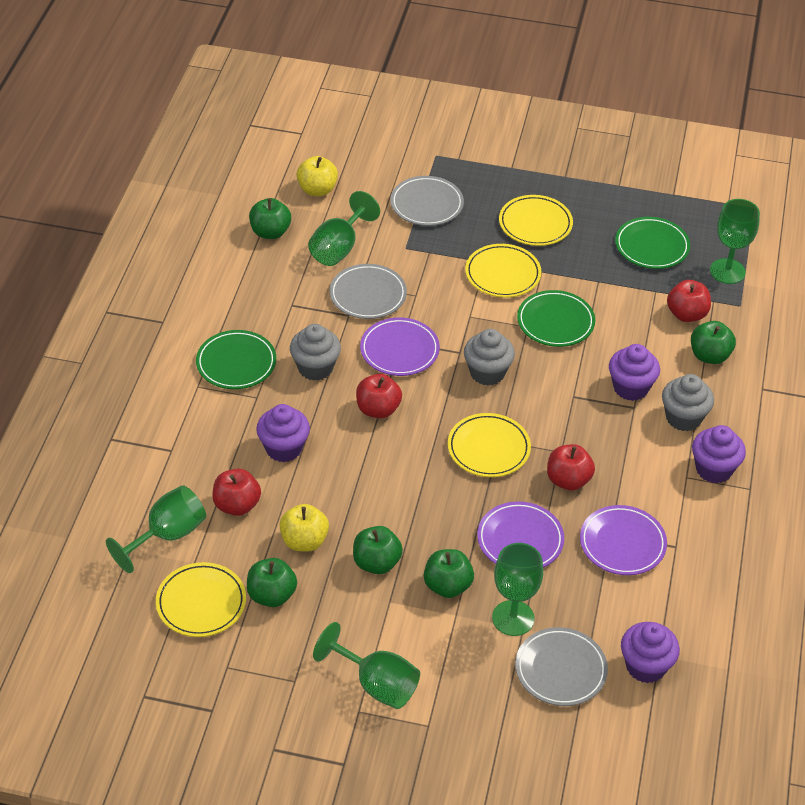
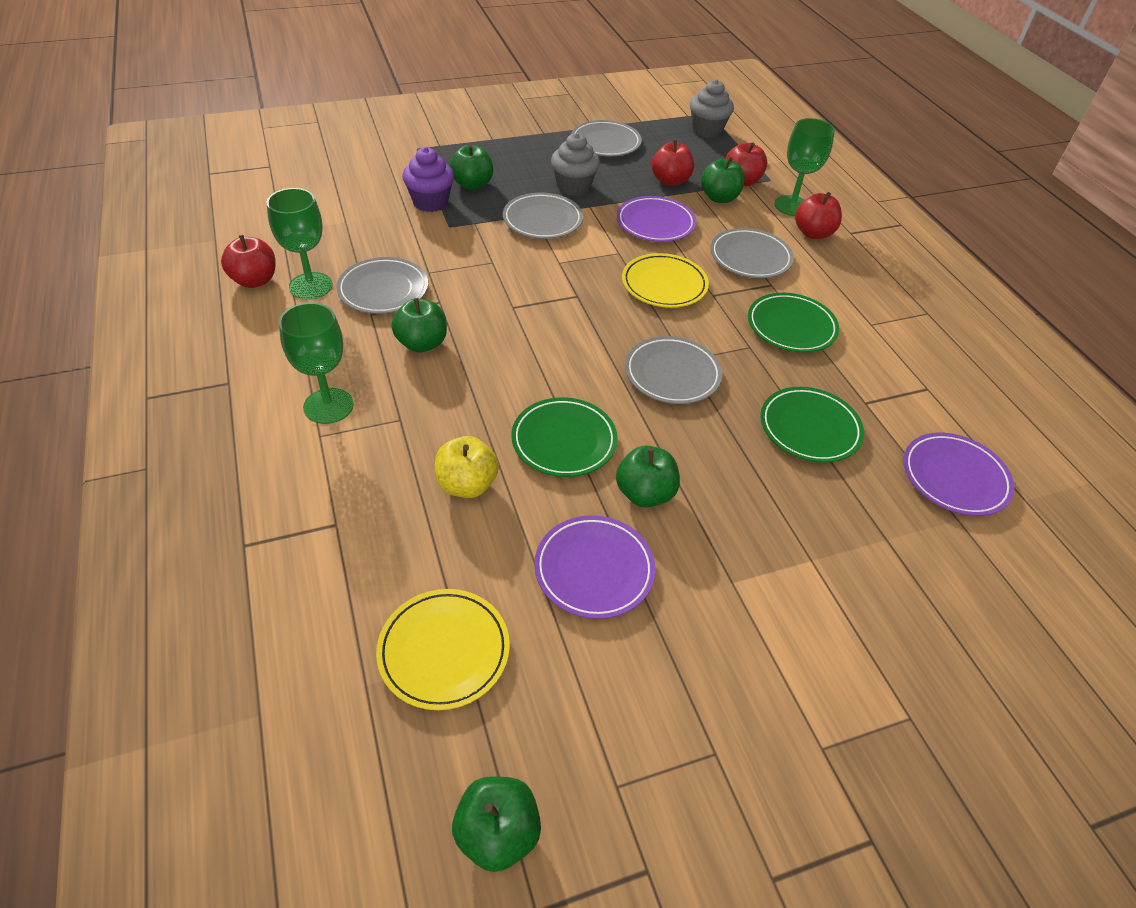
green goblet: [106,485,206,573] [308,191,380,266] [313,622,420,709] [492,543,543,636] [710,199,760,284] = 5 -> [266,188,333,300] [279,302,354,424] [774,118,835,216] = 3
grey cupcake: [290,324,341,381] [464,329,515,386] [662,374,714,431] = 3 -> [551,133,600,196] [690,79,734,138] = 2
grey plate: [330,264,407,319] [390,176,464,226] [515,627,608,706] = 3 -> [336,257,428,314] [503,193,583,239] [571,120,642,156] [625,336,722,404] [710,228,794,278] = 5
purple cupcake: [256,404,310,462] [609,344,660,401] [621,622,680,683] [692,425,746,483] = 4 -> [402,147,454,212] = 1
yellow apple: [279,504,329,552] [297,156,338,196] = 2 -> [435,436,499,498] = 1
yellow plate: [156,562,246,637] [448,413,531,477] [465,244,542,298] [499,195,573,246] = 4 -> [376,589,510,710] [622,253,709,308] = 2

